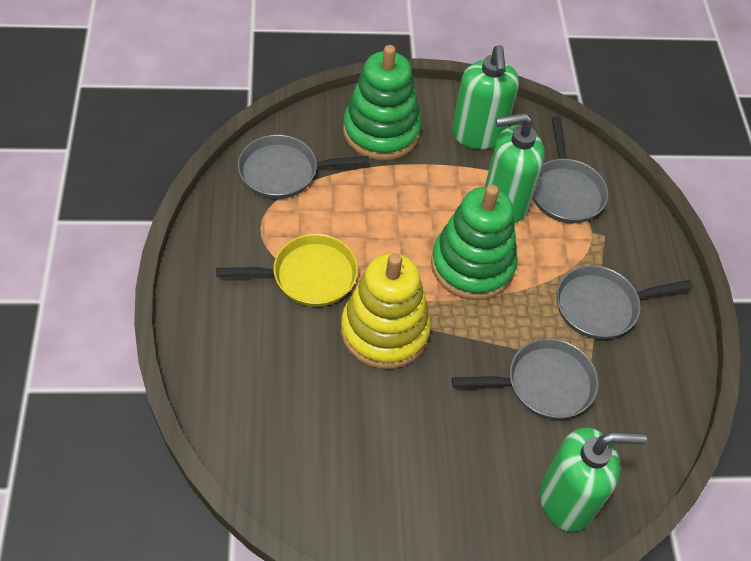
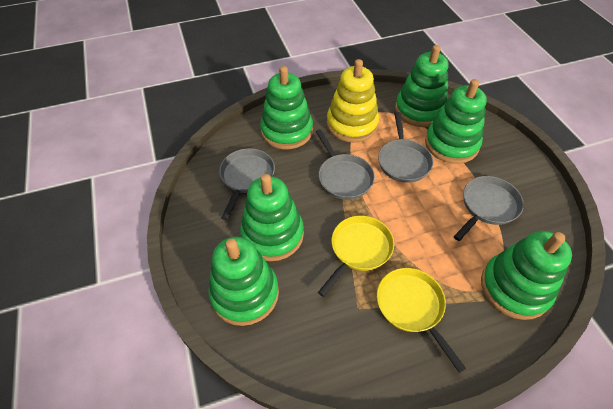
green soap dispenser: [452,45,519,149] [485,113,545,223] [540,427,647,532] = 3 -> none = 0
green stacking toy: [343,45,421,161] [431,185,518,300] = 2 -> [208,237,279,326] [240,174,304,261] [260,66,313,149] [395,45,449,127] [425,79,487,164] [481,231,572,320] = 6
yellow pan: [216,234,358,307] = 1 -> [318,216,394,297] [377,268,466,373] = 2

